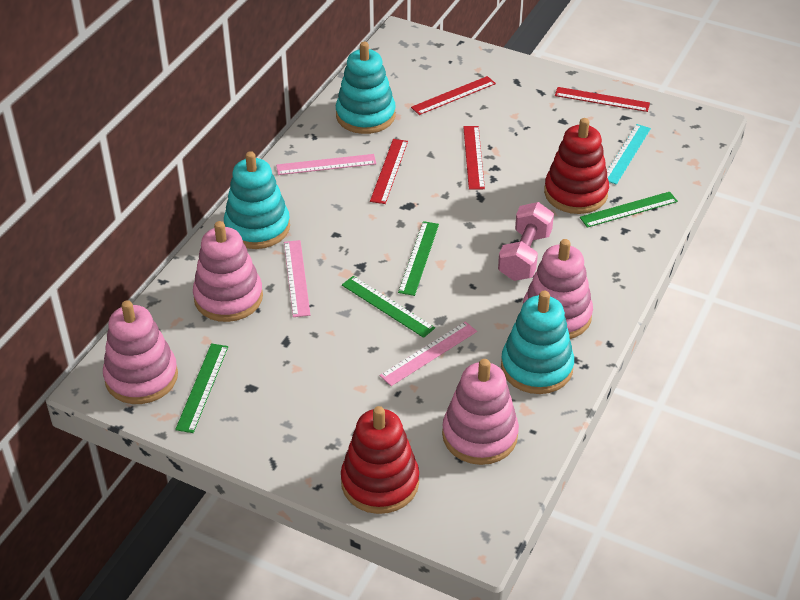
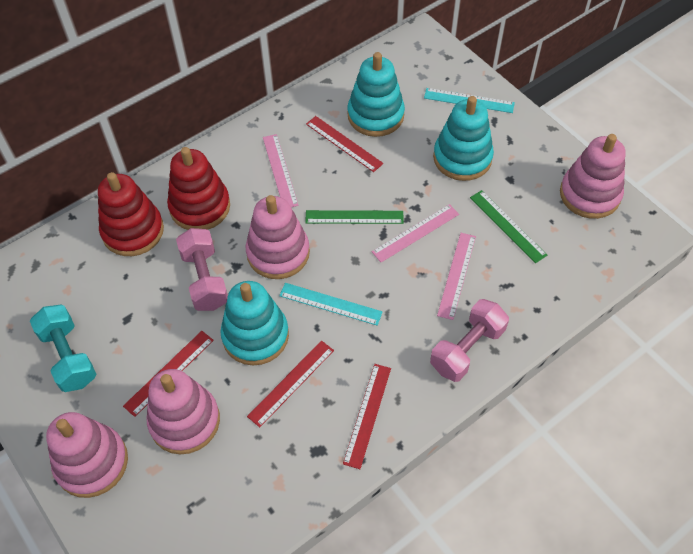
green ruler: [175,343,228,433] [342,276,435,338] [398,221,439,296] [580,192,678,228] = 4 -> [305,210,404,224] [470,190,547,263] = 2
pink dumbbell: [498,202,554,281] = 1 -> [176,228,228,311] [430,299,509,382] = 2
turquoise dumbbell: none = 0 -> [30,305,96,392] = 1
turquoise ruler: [607,124,651,185] = 1 -> [279,283,383,326] [424,88,515,113] = 2

